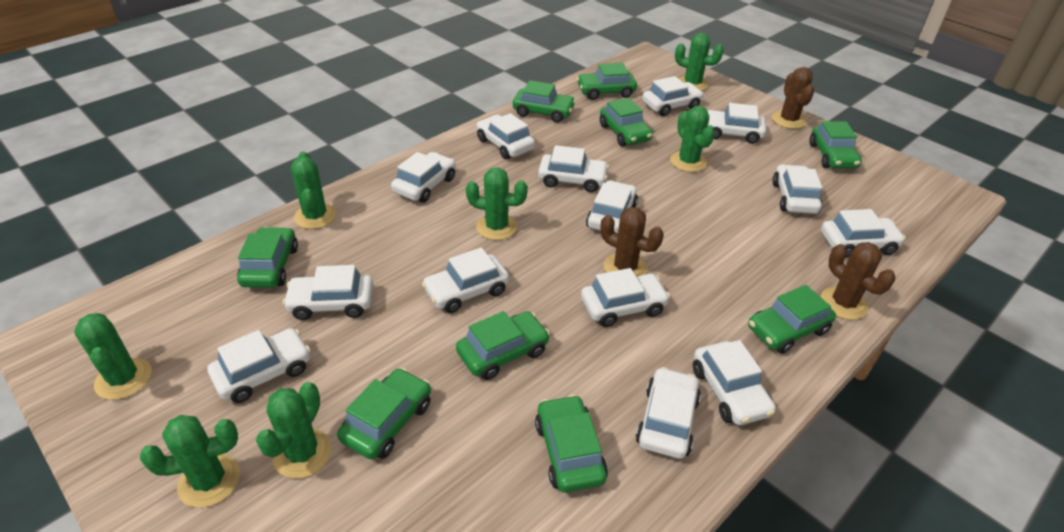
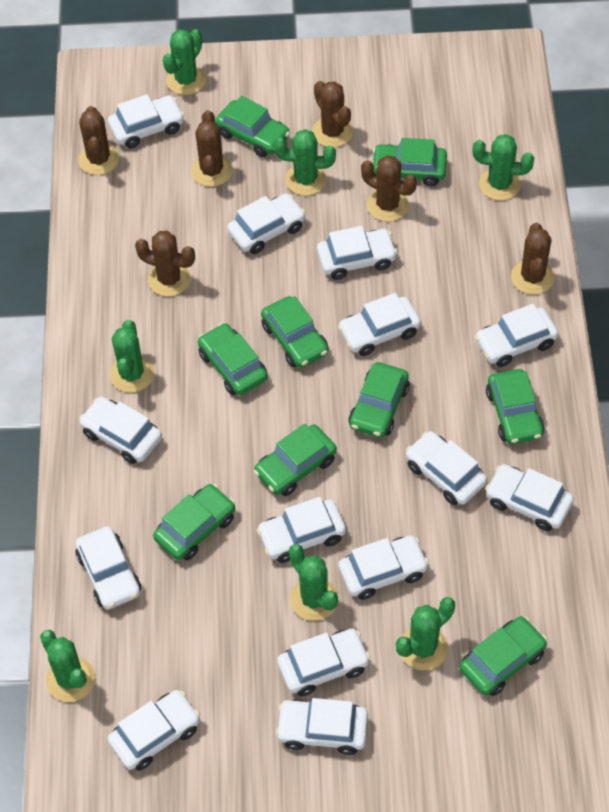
brown cactus: [600,207,664,276] [772,67,814,129] [821,242,895,320] = 3 -> [78,106,119,175] [135,231,195,296] [191,110,233,187] [312,81,353,147] [361,155,417,222] [511,223,555,295] = 6

